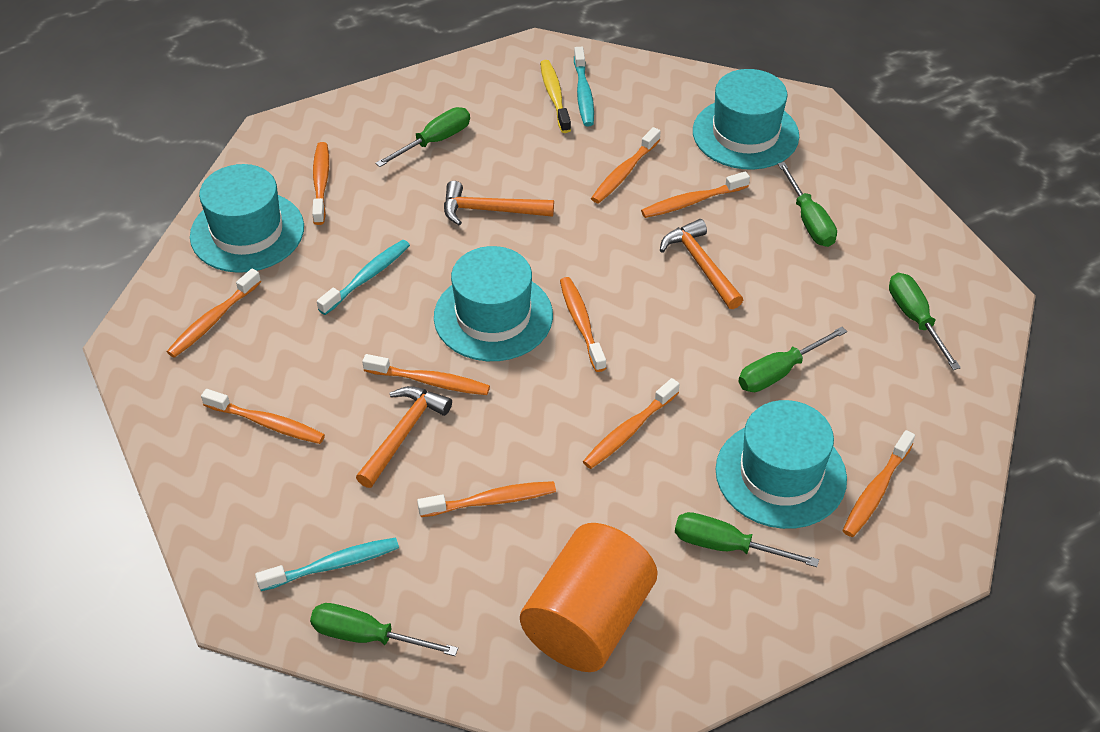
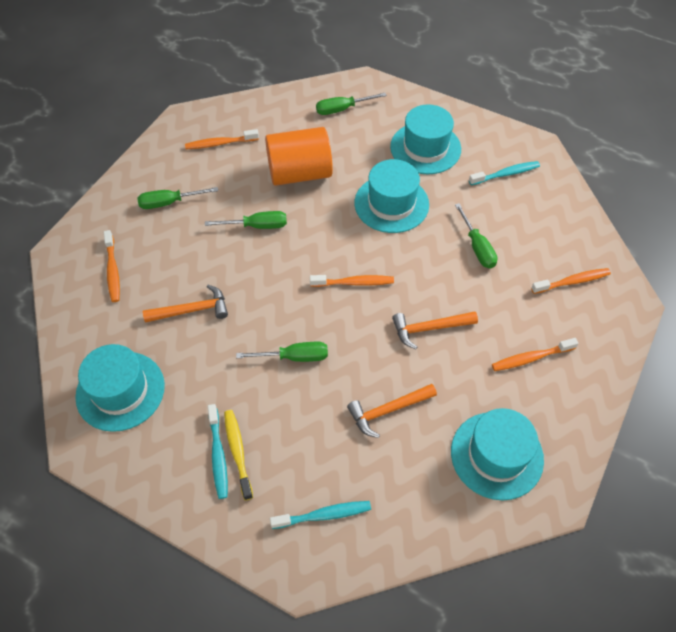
green screwdriver: [310,603,458,656] [375,107,470,167] [675,512,819,567] [738,327,847,392] [778,162,837,247] [889,273,961,370] = 6 -> [137,187,218,209] [205,211,287,229] [236,342,328,362] [316,93,387,115] [455,203,497,268] = 5
orange toothbrush: [167,269,261,358] [201,389,325,444] [312,142,329,225] [362,354,490,395] [417,481,556,517] [560,277,606,372] [583,378,680,469] [591,127,661,203] [641,171,750,218] [842,430,915,537] = 10 -> [104,230,120,302] [185,129,259,149] [310,275,394,287] [492,338,579,371] [531,268,611,294] = 5

